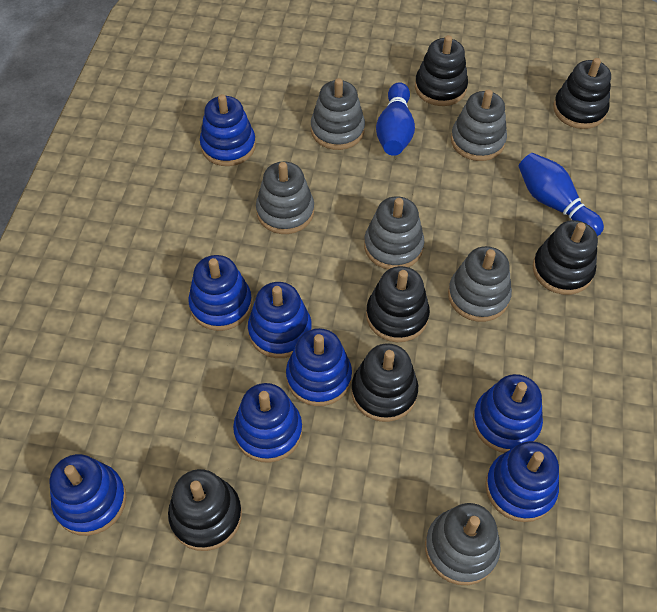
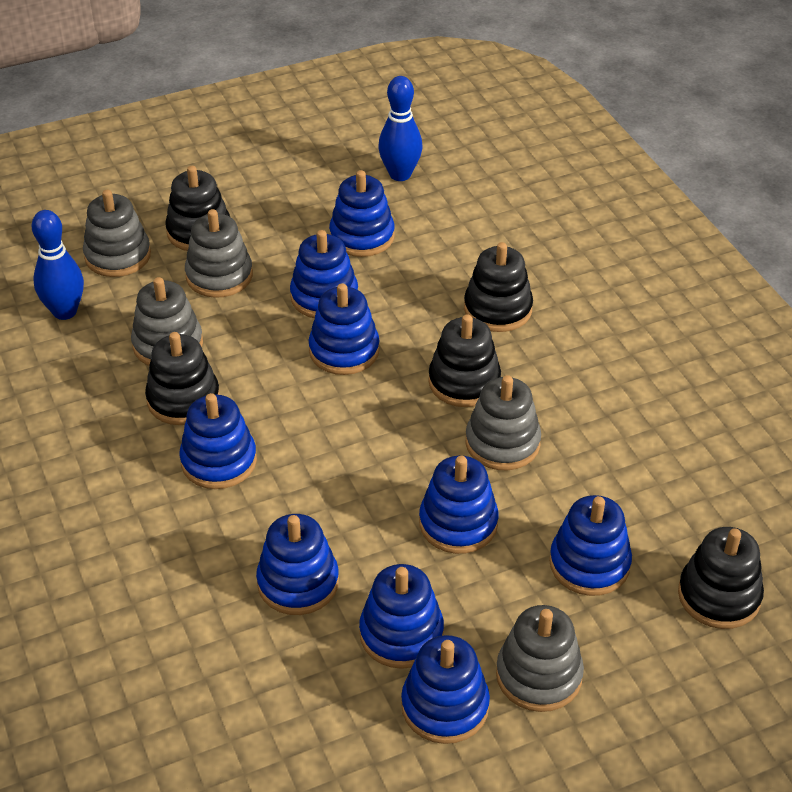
black stacking toy: [168,469,242,551] [352,343,418,422] [366,266,430,342] [415,35,468,106] [533,220,598,295] [553,58,611,129] = 6 -> [145,332,220,425] [165,166,230,251] [428,314,501,407] [464,242,533,332] [678,527,764,629] = 5
blue stacking toy: [50,454,126,536] [188,255,252,331] [200,94,256,166] [233,383,302,463] [248,282,312,358] [286,328,352,406] [473,374,543,453] [485,441,559,522] = 8 -> [179,393,257,489] [256,514,339,615] [290,230,358,318] [308,283,380,375] [329,170,395,257] [359,564,444,669] [401,635,490,744] [419,456,499,554] [549,495,632,596] = 9
grey stacking toy: [256,161,314,234] [311,78,365,150] [364,196,424,270] [425,503,501,585] [448,246,512,322] [451,89,507,161] = 6 -> [83,190,151,277] [131,277,203,366] [185,209,253,298] [466,375,541,470] [496,605,584,712] = 5

